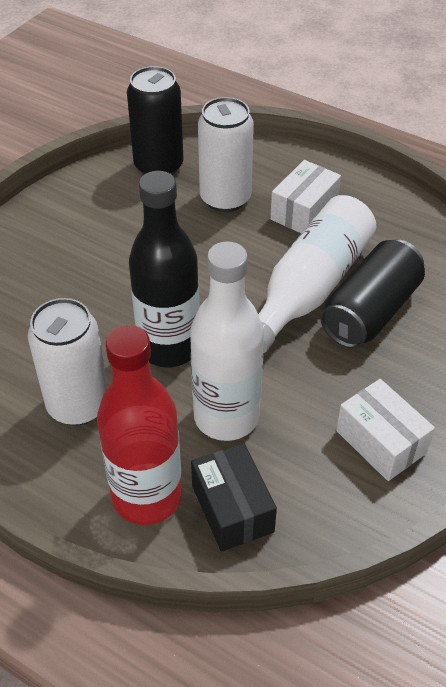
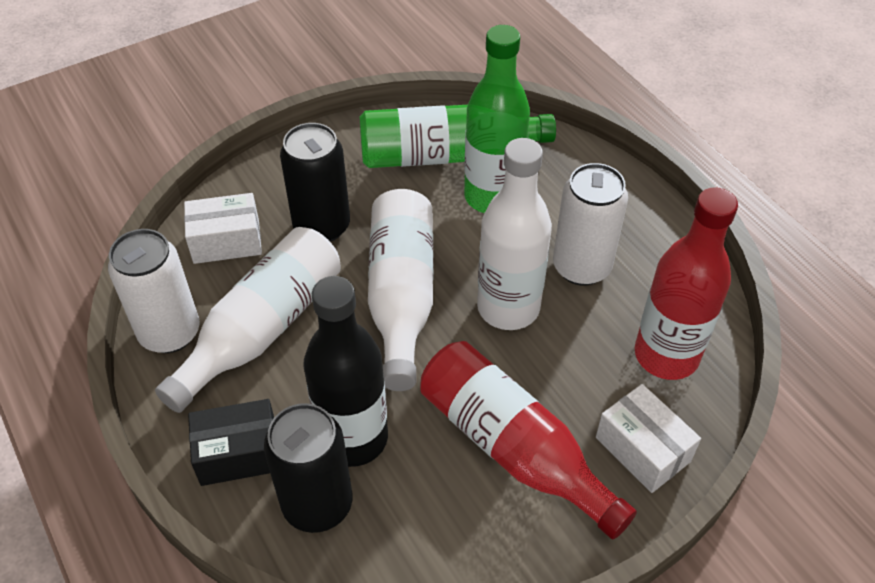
green bottle: none = 0 -> [360,105,556,168] [464,25,530,213] = 2
red bottle: [97,325,182,525] = 1 -> [420,341,637,539] [635,187,738,380] = 2
white bottle: [190,241,264,441] [258,195,376,353] = 2 -> [155,227,341,413] [368,189,433,391] [477,138,552,330] = 3

